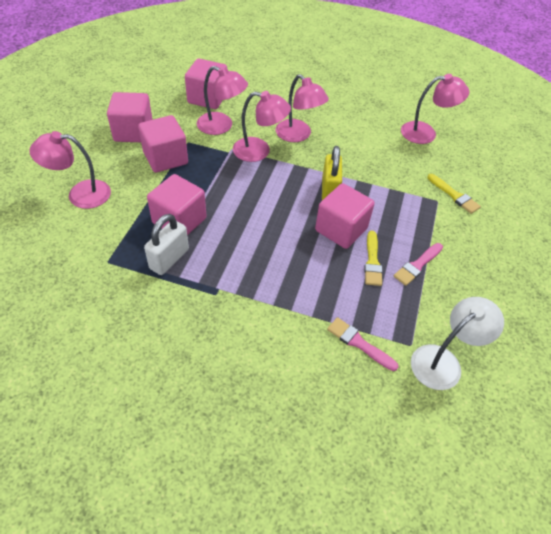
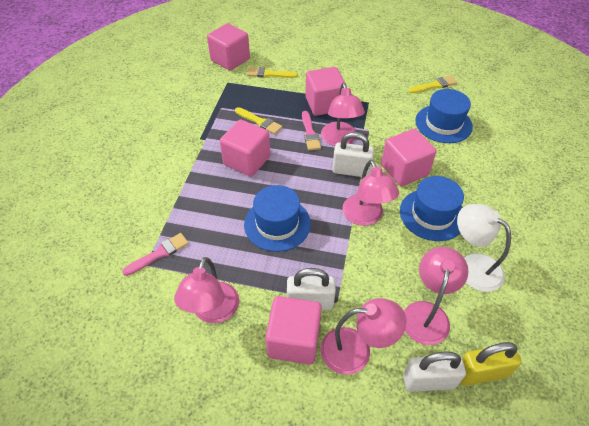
blue hat: none = 0 -> [244,185,311,252] [400,176,464,241] [415,89,473,143] = 3
white padlock: [144,214,189,275] = 1 -> [287,268,336,310] [332,132,374,177] [403,351,466,392] = 3
yellow brush: [364,231,383,286] [427,174,481,214] = 2 -> [235,107,282,134] [247,67,298,78] [408,76,457,93] = 3

